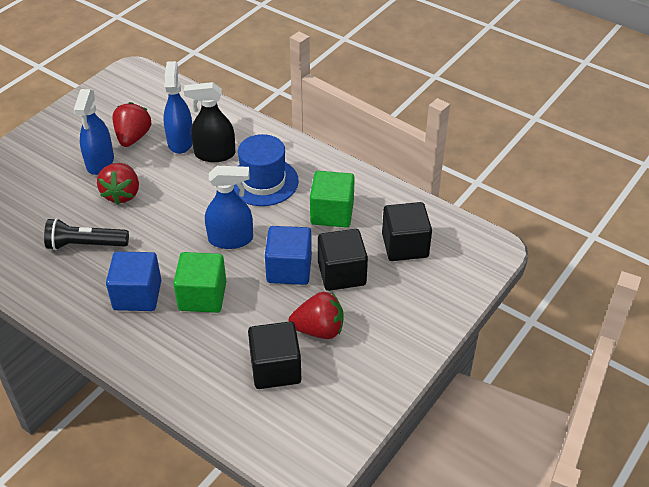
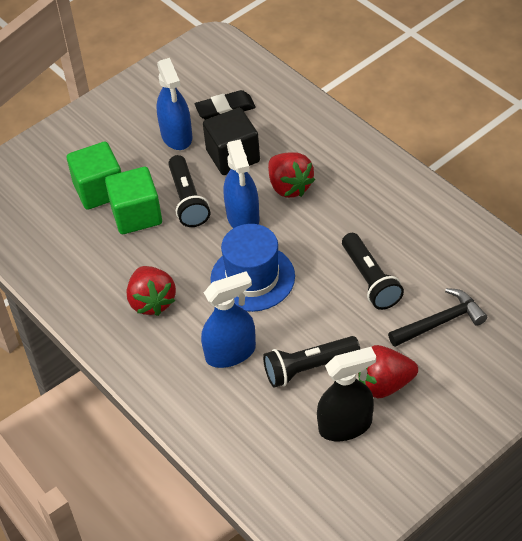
black cube: [248,321,301,389] [318,229,368,291] [382,202,432,261] = 3 -> [203,108,260,175] = 1
black eraser: none = 0 -> [195,90,256,120] = 1
black flashlight: [44,218,129,250] = 1 -> [168,155,210,227] [263,336,360,388] [342,233,404,310] = 3
black hammer: none = 0 -> [388,288,487,347] = 1
blue cube: [106,251,161,311] [265,226,312,285] = 2 -> none = 0

